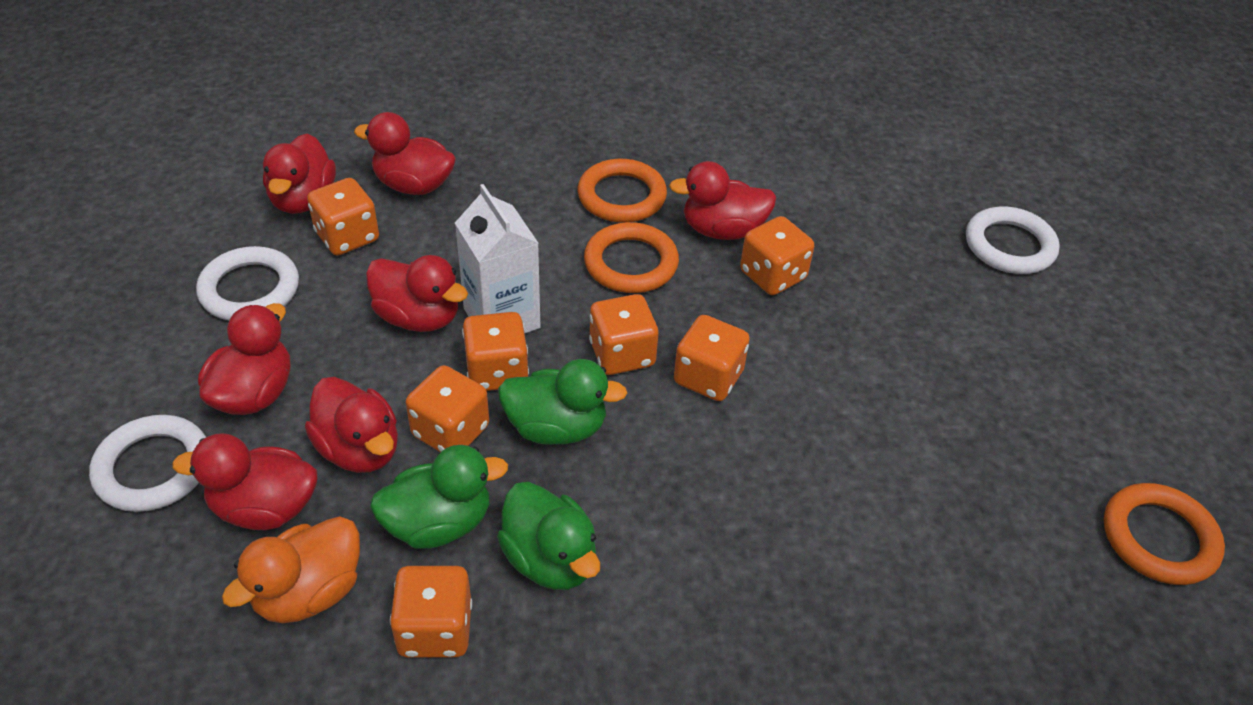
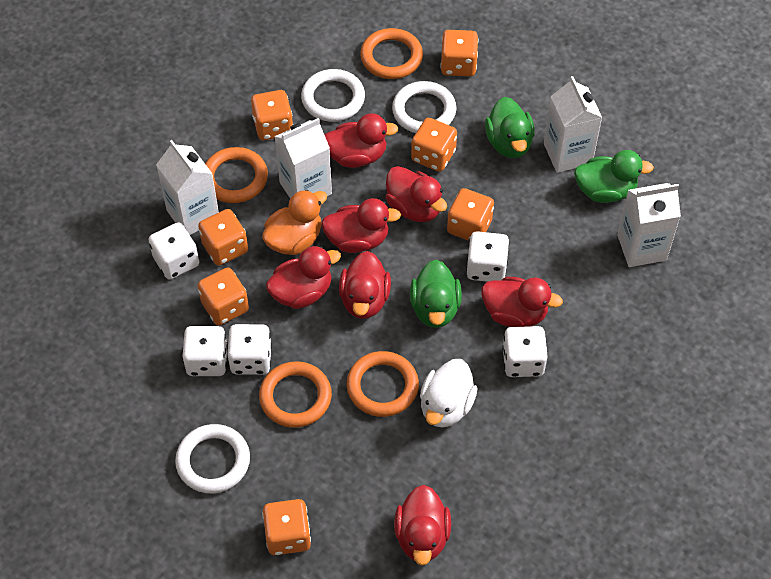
orange ring: [577,159,667,223] [584,222,679,293] [1104,483,1225,585] = 3 -> [205,147,268,203] [259,361,332,428] [347,351,419,417] [360,28,423,79] = 4
white carton: [455,184,541,334] = 1 -> [156,140,219,235] [274,118,332,199] [544,76,602,173] [617,183,681,267] = 4
white dice: none = 0 -> [148,222,199,279] [182,326,228,376] [227,324,272,375] [466,231,509,282] [502,326,548,377] = 5
white duck: none = 0 -> [420,359,477,428] = 1

